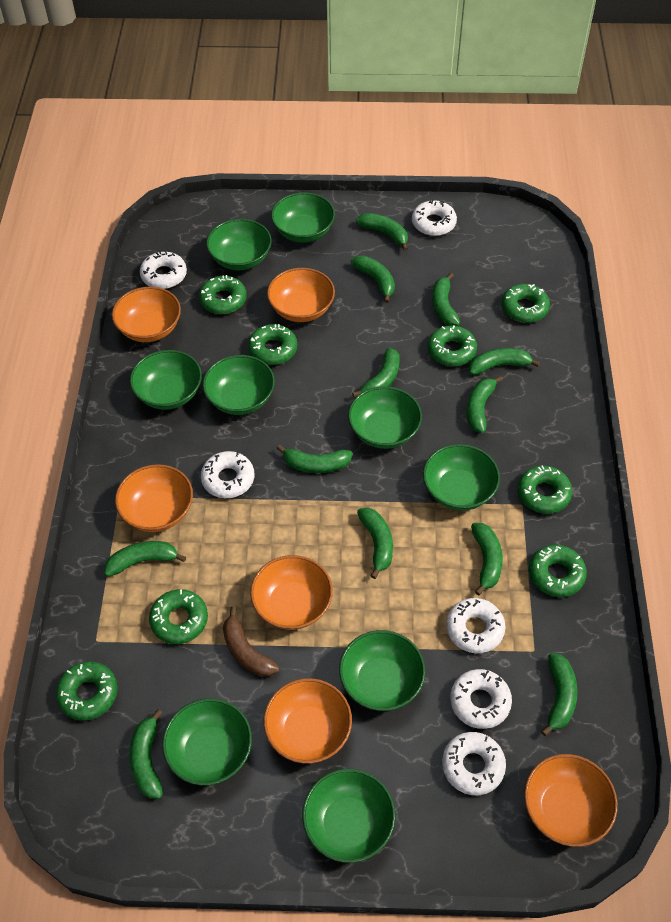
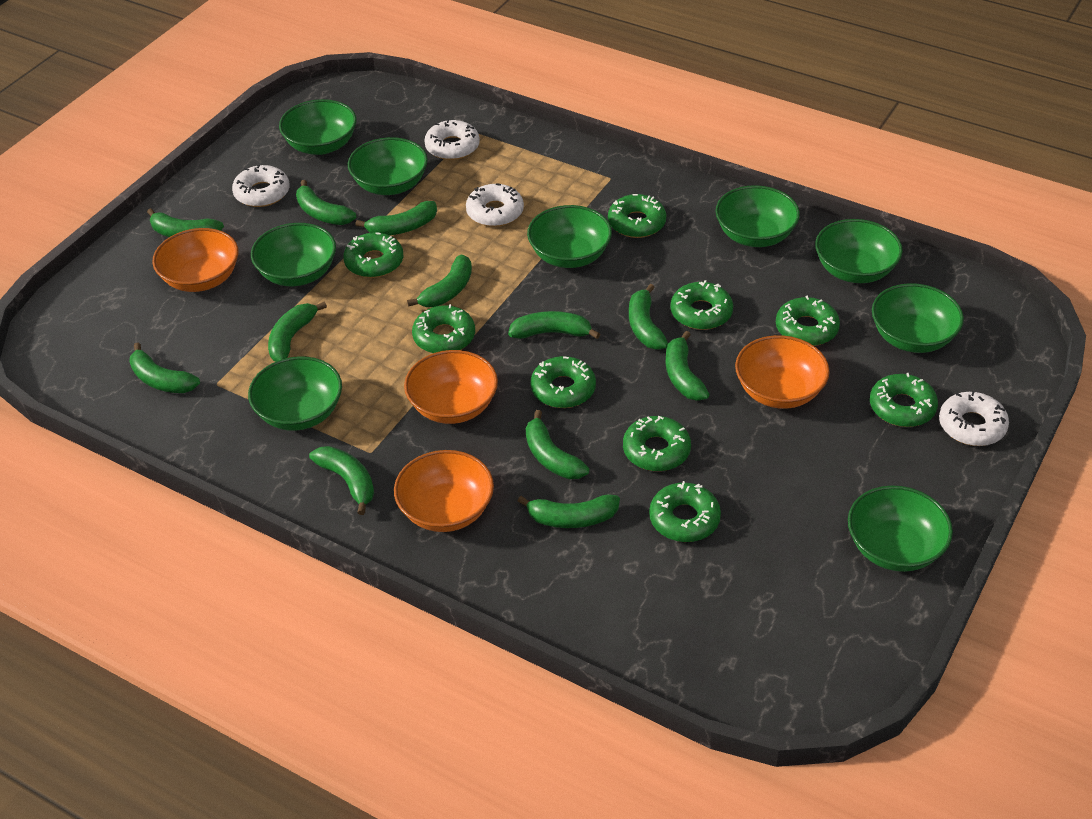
brown banana: [223,607,279,677] = 1 -> none = 0
green donut: [56,661,118,720] [149,589,208,644] [199,275,247,314] [248,324,297,365] [428,325,477,366] [501,284,550,323] [517,465,572,514] [529,545,587,597] = 8 -> [343,232,403,278] [412,304,475,353] [530,356,596,408] [608,194,666,238] [623,416,691,471] [649,481,721,542] [670,280,733,330] [776,295,840,346] [870,373,938,427] = 9
orange bowl: [112,287,181,342] [115,464,193,532] [250,555,333,630] [264,678,352,764] [267,268,335,322] [524,754,618,847] = 6 -> [152,228,238,292] [394,450,494,532] [404,350,498,424] [735,335,830,409] = 4
white donut: [140,251,187,289] [201,451,254,498] [412,199,457,236] [442,732,506,795] [446,598,506,653] [450,669,512,729] = 6 -> [232,164,290,207] [424,119,480,160] [466,183,524,227] [939,391,1009,446] = 4

